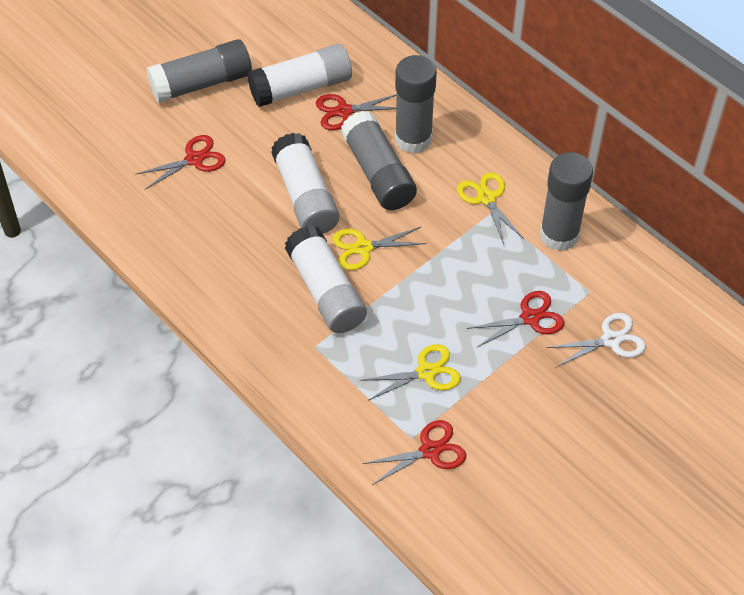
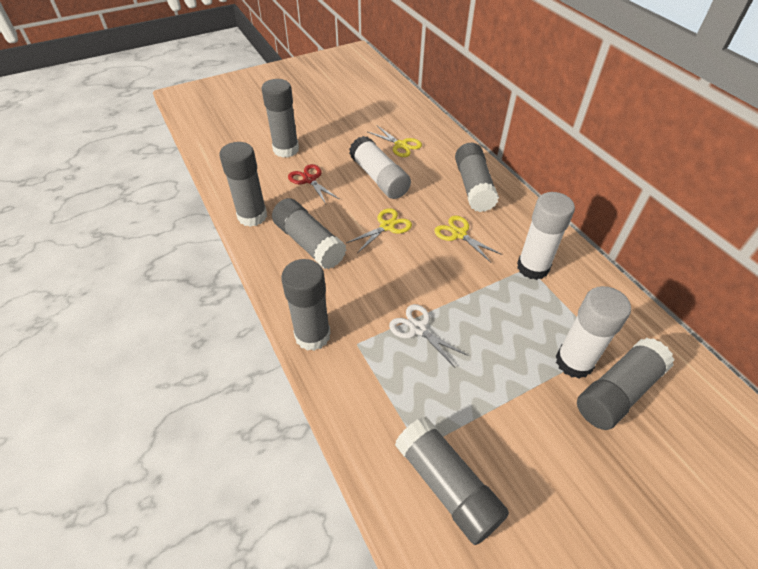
grey glue stick: [147,39,252,103] [341,111,417,210] [395,55,437,154] [540,152,593,251] = 4 -> [219,142,267,227] [261,79,299,158] [272,198,347,269] [281,259,331,351] [395,417,509,545] [455,143,499,212] [577,337,675,430] = 7
red scissors: [136,135,226,190] [316,94,397,130] [362,420,466,485] [467,291,564,347] = 4 -> [288,164,339,204] = 1

